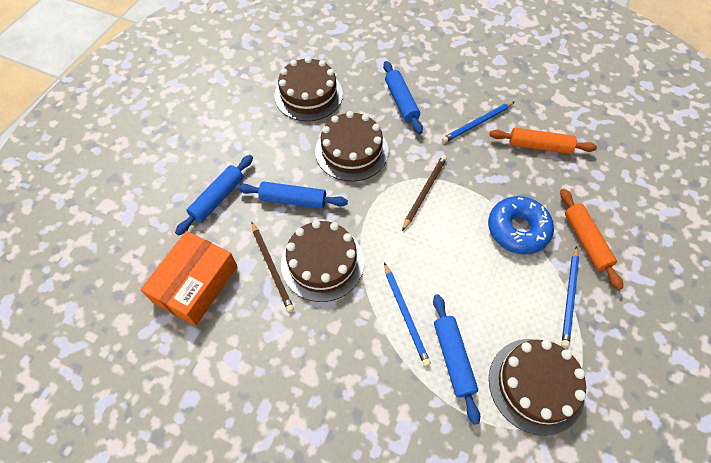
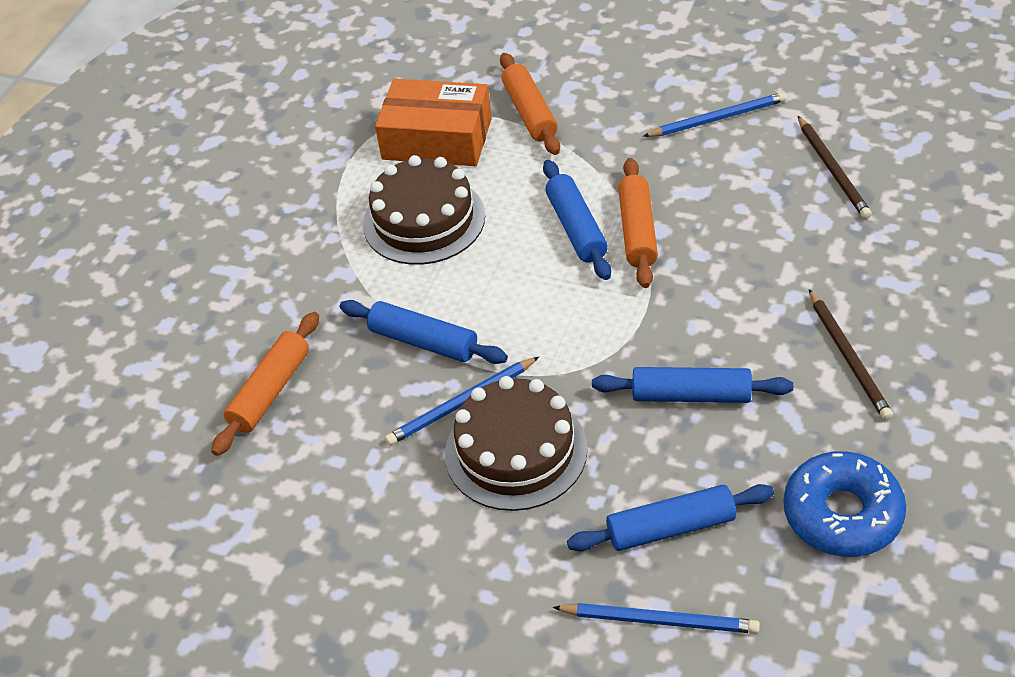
brown cake: [274,57,343,121] [281,220,364,302] [315,111,389,182] [489,339,586,436] = 4 -> [363,155,485,265] [445,376,588,511] = 2
orange rolling pin: [489,128,597,154] [560,189,623,290] = 2 -> [211,312,319,456] [500,53,560,155] [618,158,658,288] = 3

